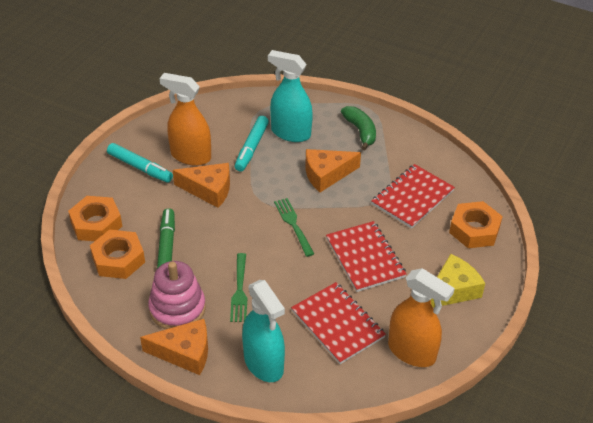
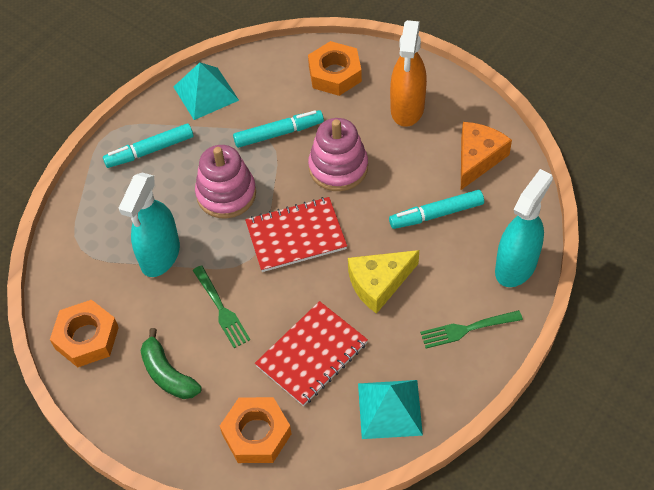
green marker: [157,208,175,269] = 1 -> none = 0
orange cheese: [140,319,208,375] [173,163,230,208] [306,149,361,192] = 3 -> [461,122,512,190] = 1
orange spray bottle: [160,73,211,166] [388,268,455,367] = 2 -> [390,20,427,127] = 1
pink stacking toy: [148,261,206,329] = 1 -> [195,145,256,219] [308,118,368,191] = 2
red notebook: [291,282,386,364] [326,221,407,292] [371,164,455,229] = 3 -> [245,197,347,272] [255,301,368,406] = 2
turquoise marker: [107,143,173,183] [235,116,269,172] = 2 -> [103,123,193,168] [233,110,324,148] [389,190,484,229] = 3
turquoise pyramid: none = 0 -> [174,62,239,120] [358,380,423,439] = 2

